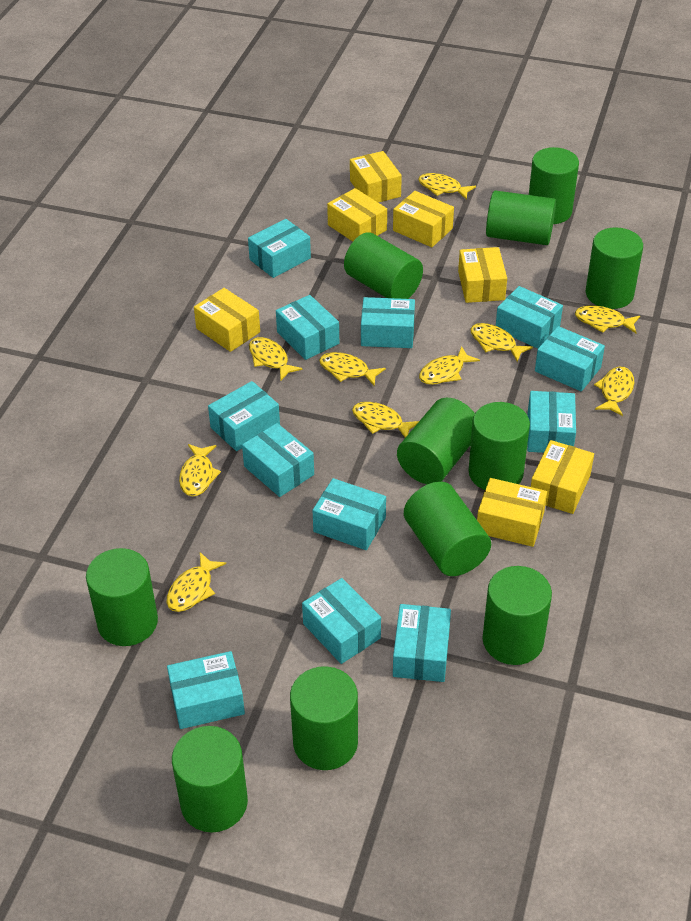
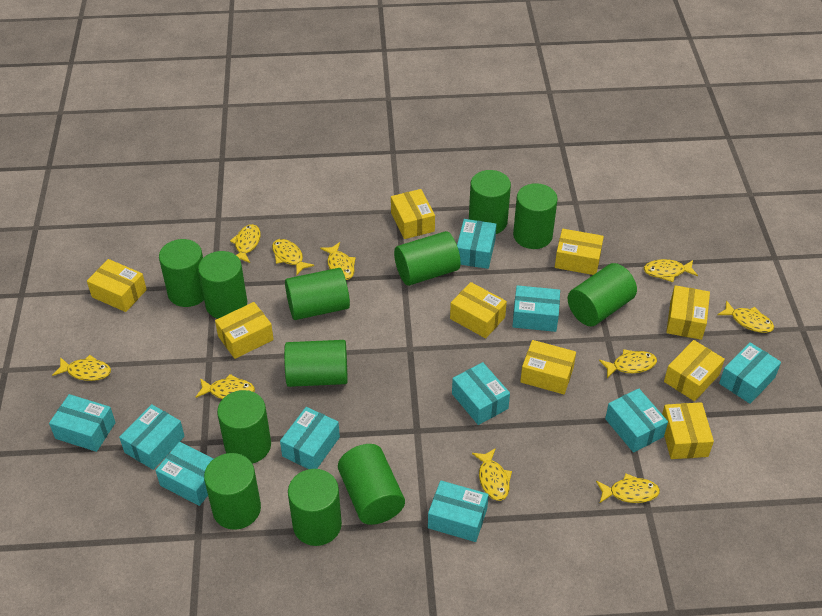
green cylinder: [86,548,158,646] [172,726,248,832] [290,666,358,770] [344,232,423,299] [397,398,475,484] [404,482,491,576] [469,402,530,490] [482,566,552,665] [486,190,556,245] [529,147,579,224] [586,227,643,309] = 11 -> [159,239,204,307] [198,251,247,319] [204,453,261,530] [217,390,271,464] [284,340,348,387] [285,268,350,320] [288,469,342,546] [338,444,405,525] [394,231,461,286] [469,170,511,234] [513,183,558,249] [568,263,637,326] = 12
turquoise box: [167,651,245,729] [208,381,280,451] [242,423,314,497] [248,219,311,278] [276,295,339,360] [302,578,381,664] [312,478,386,550] [361,297,415,348] [393,604,451,682] [496,286,563,349] [527,391,576,453] [535,326,605,391] = 12 -> [49,394,116,452] [119,404,185,470] [156,442,214,506] [280,407,340,469] [428,480,489,542] [452,362,510,425] [457,219,497,269] [512,285,560,332] [605,388,668,452] [719,342,781,404] = 10
yellow box: [194,288,260,352] [327,188,387,242] [350,151,402,203] [393,191,454,247] [458,247,507,303] [477,478,547,547] [531,440,594,514] = 7 -> [87,259,147,312] [215,302,274,359] [391,189,435,239] [450,282,507,338] [520,340,576,394] [555,229,604,275] [662,402,714,459] [664,340,725,401] [666,285,710,340] = 9

